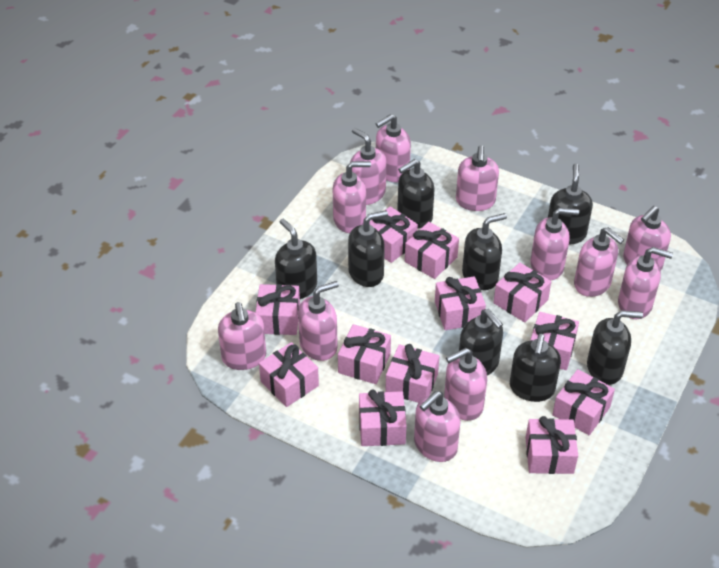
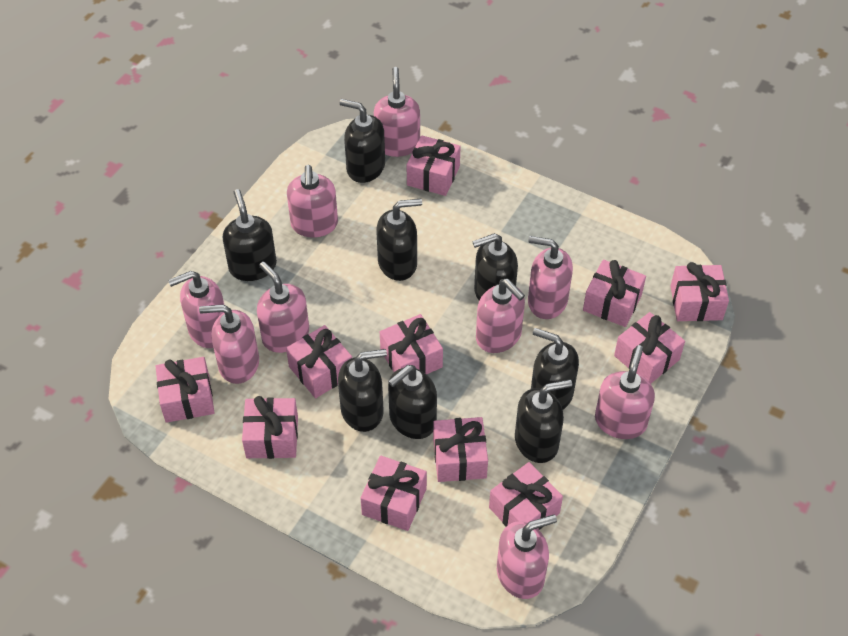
pink gift: [255,284,300,335] [259,342,319,407] [338,324,391,384] [359,390,407,446] [370,206,418,263] [385,344,439,403] [405,222,459,279] [435,276,486,330] [494,263,551,322] [525,416,578,474] [530,312,579,370] [552,369,615,435] = 12 -> [156,357,214,423] [242,396,298,459] [286,325,352,398] [360,455,427,531] [380,314,443,374] [407,135,461,196] [433,417,488,482] [489,462,563,530] [583,260,646,327] [614,312,685,384] [671,262,729,321] = 11
pink soap dispenser: [218,302,266,370] [298,281,339,361] [333,161,371,233] [350,128,386,205] [376,114,411,182] [414,391,461,462] [444,348,487,421] [456,145,499,211] [530,208,579,280] [574,227,624,297] [618,247,673,319] [623,206,671,270] = 12 -> [168,271,224,348] [199,304,259,384] [257,262,309,353] [287,165,338,237] [374,67,420,157] [476,279,525,353] [497,514,557,599] [528,236,573,319] [595,345,655,439] = 9

